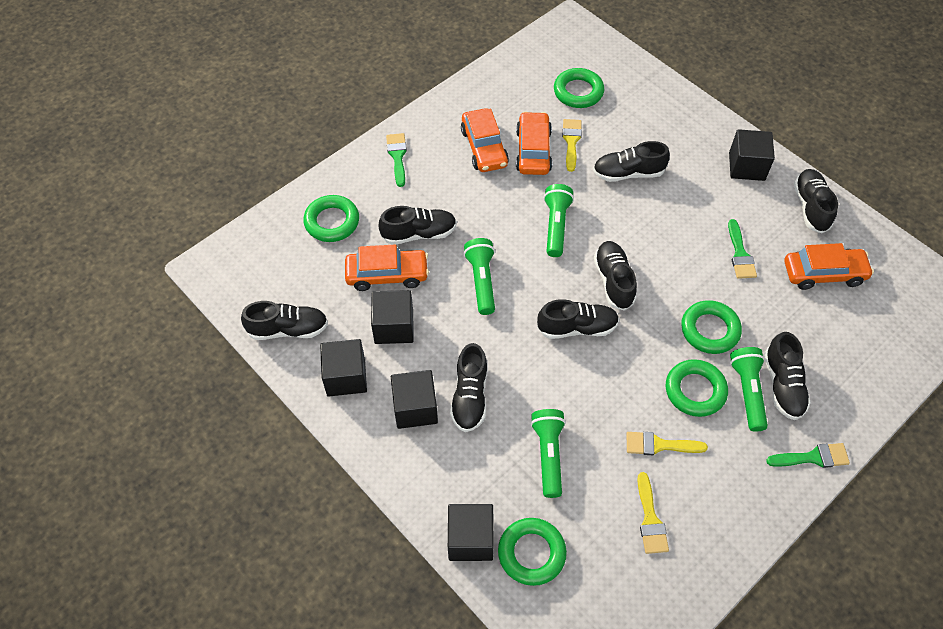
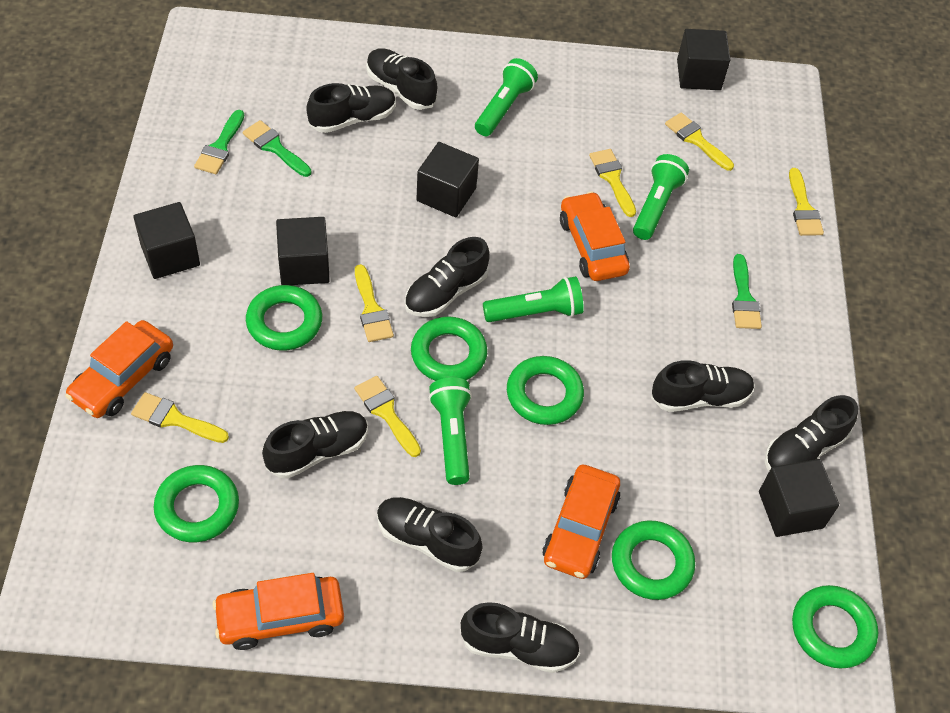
green ring: [303,195,359,242] [498,518,567,586] [554,68,604,108] [666,359,728,417] [681,300,742,354] = 5 -> [154,465,239,542] [246,285,322,351] [411,316,487,381] [507,356,584,425] [612,520,695,600] [792,585,878,669] = 6
yellow brush: [562,119,582,172] [626,432,708,455] [637,472,669,554] = 3 -> [131,392,229,443] [354,376,421,457] [355,264,394,342] [589,149,636,217] [665,112,734,171] [789,168,824,236] = 6

